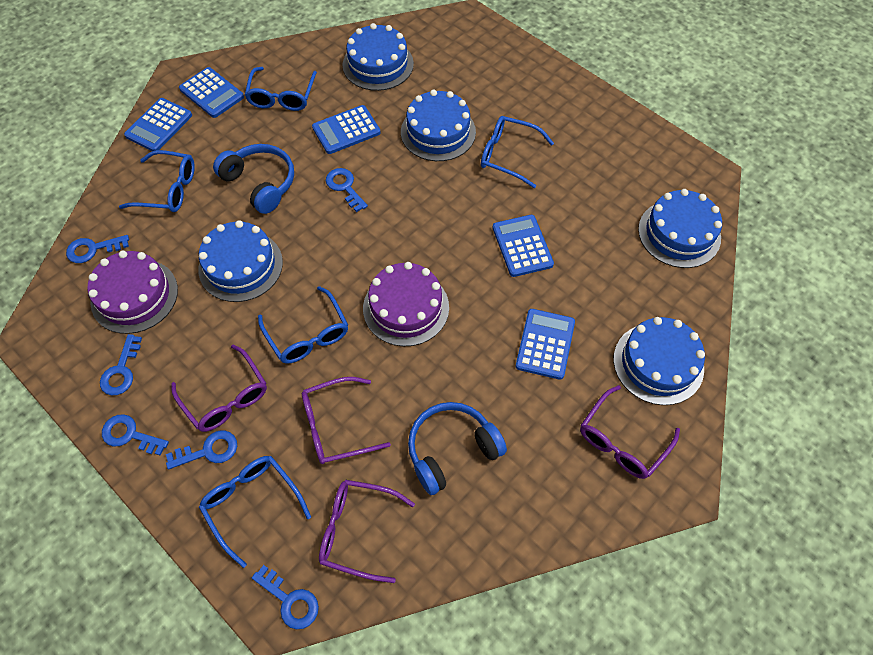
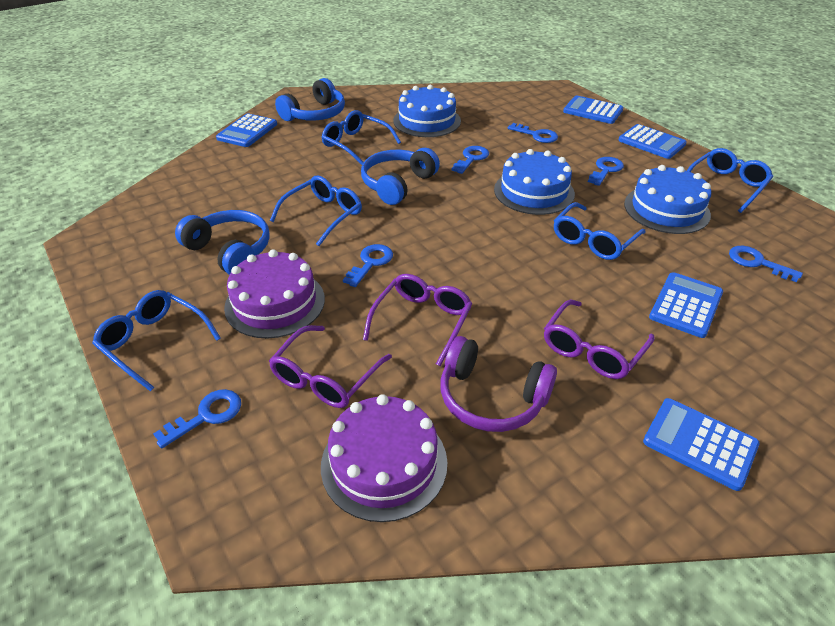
blue cake: [198,220,283,302] [343,23,414,91] [401,90,476,161] [613,317,705,405] [638,189,722,268] = 5 -> [393,85,461,137] [494,149,575,215] [624,165,711,234] = 3
blue headphones: [213,144,294,214] [408,402,507,495] = 2 -> [175,210,270,275] [275,78,345,121] [361,148,440,205] = 3
purple glasses: [171,345,267,432] [302,377,391,464] [319,480,415,583] [580,385,680,479] = 4 -> [269,325,392,408] [363,274,472,366] [544,300,655,379] = 3
purple headphones: none = 0 -> [440,336,557,432] = 1

